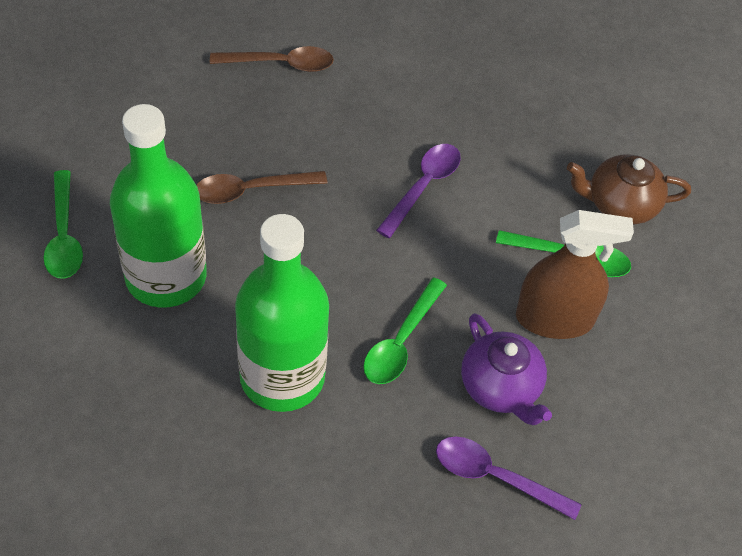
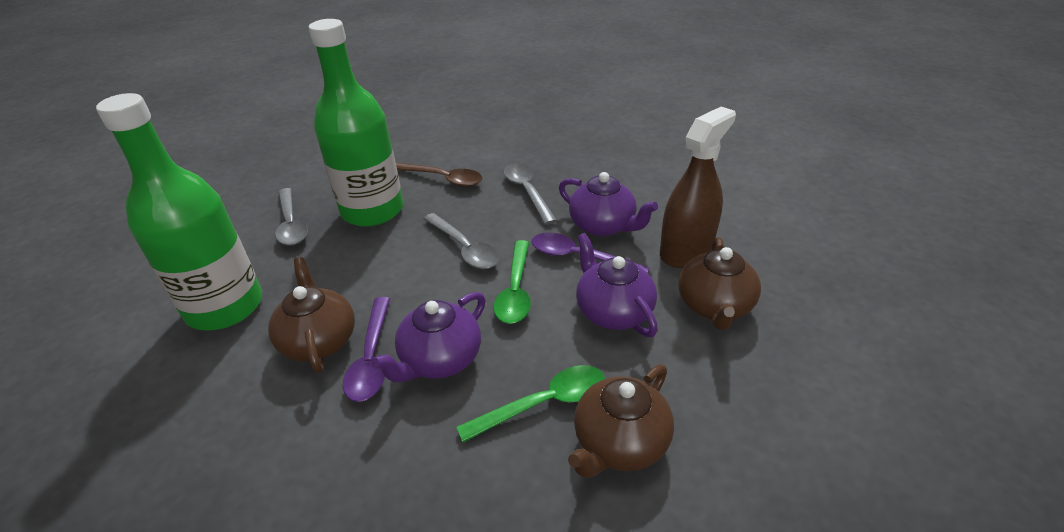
brown spoon: [197,171,327,204] [210,46,334,72] = 2 -> [396,163,482,187] = 1
brown teapot: [567,154,691,224] = 1 -> [268,257,355,373] [568,364,674,478] [678,237,761,330] = 3
green spoon: [43,170,83,279] [363,277,447,384] [496,230,631,277] = 3 -> [456,365,605,442] [494,240,531,324] = 2
grey spoon: none = 0 -> [275,188,308,246] [424,213,499,269] [504,163,557,225] = 3
purple teapot: [461,313,552,425] = 1 -> [371,292,486,382] [559,172,658,237] [576,233,658,337] = 3

